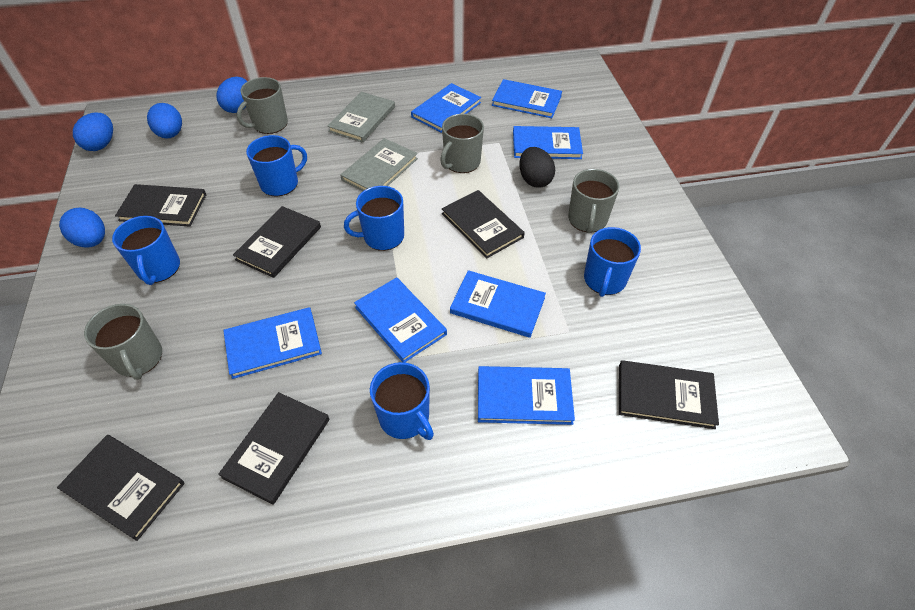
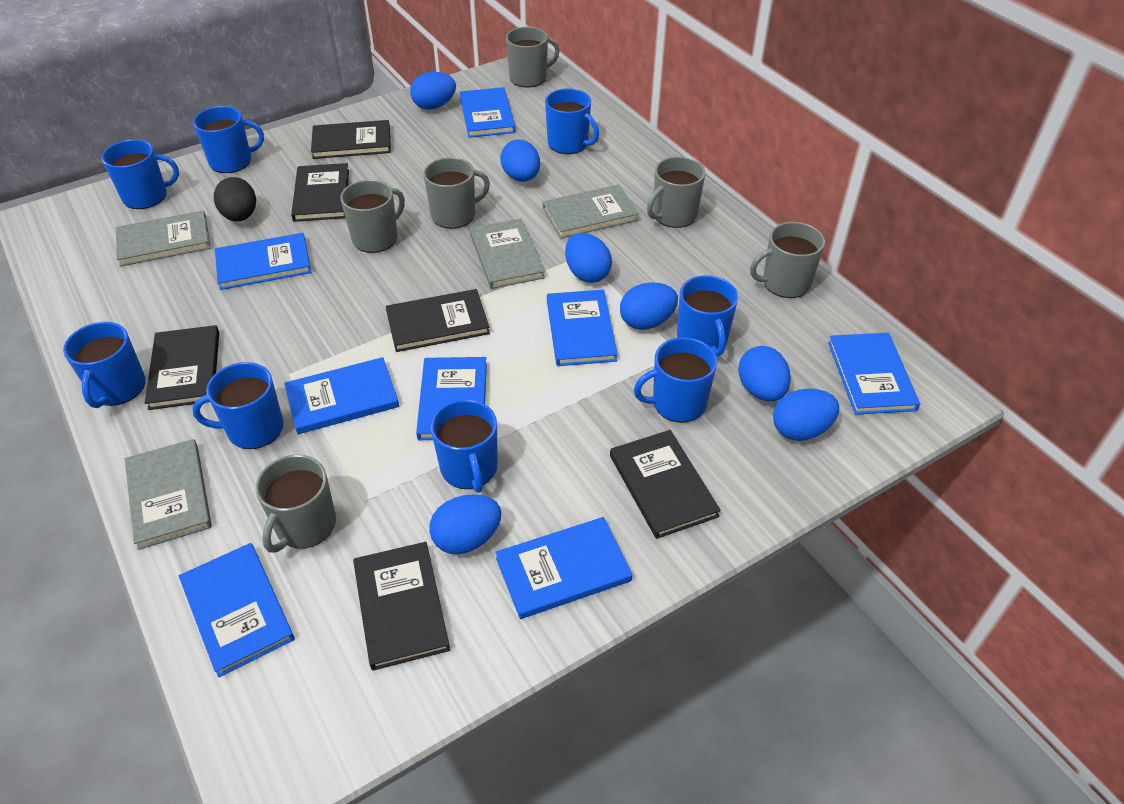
blue book: [223,307,322,379] [354,277,447,363] [411,83,481,133] [450,270,546,338] [478,366,575,425] [492,79,562,118] [513,126,583,159] = 7 -> [179,543,295,677] [215,233,311,290] [284,357,399,434] [416,357,487,440] [460,87,515,138] [495,517,632,619] [547,290,618,366] [828,333,920,415] = 8
blue egg: [59,207,105,248] [73,112,113,151] [147,103,182,138] [216,77,247,113] = 4 -> [410,72,456,110] [429,494,501,554] [500,139,540,182] [565,233,612,283] [620,283,678,330] [738,346,791,401] [773,389,839,441] = 7
blue mug: [112,216,180,285] [246,135,307,196] [344,186,404,251] [370,362,434,440] [584,227,641,297] = 5 -> [63,322,146,408] [101,139,179,209] [192,362,284,449] [193,106,264,173] [430,399,498,493] [545,88,599,154] [634,337,717,423] [677,275,738,356] = 8
grey book: [327,92,395,143] [340,138,418,191] = 2 -> [116,210,210,267] [125,439,212,550] [470,218,545,289] [543,185,639,239] = 4
grey mug: [84,304,162,380] [237,77,288,134] [440,114,484,173] [568,169,619,233] = 4 -> [255,455,336,553] [340,180,405,253] [423,157,490,229] [506,27,560,87] [647,157,705,228] [750,222,825,298] = 6

